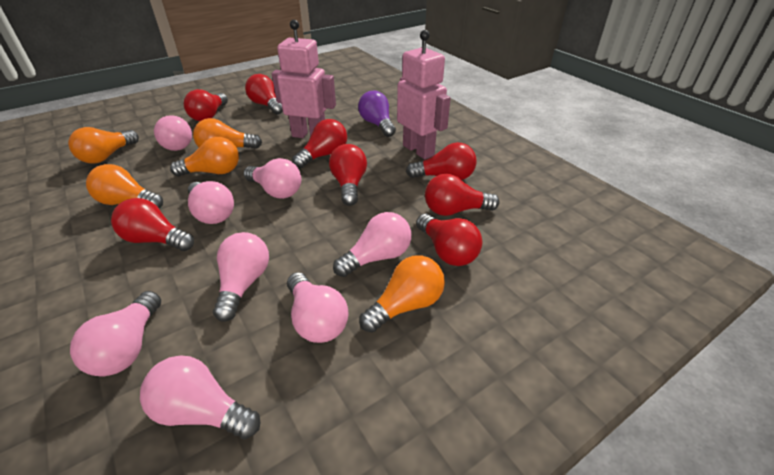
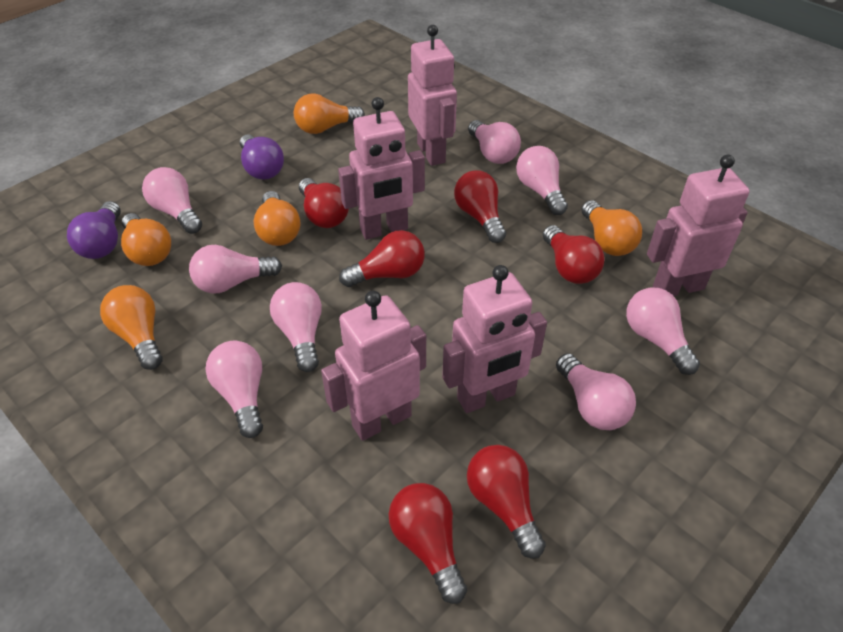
pink robot: [272,20,336,138] [397,30,451,159] = 2 -> [321,291,426,441] [338,97,425,240] [408,25,457,166] [442,265,547,413] [647,155,750,296] = 5
purple light bulb: [358,91,396,137] = 1 -> [67,201,121,259] [240,134,284,179] = 2
red light bulb: [111,198,194,251] [184,89,228,121] [245,74,283,115] [292,119,347,168] [329,144,367,206] [406,142,477,180] [416,214,482,266] [425,174,500,216] = 8 -> [299,178,349,228] [339,230,425,287] [389,483,467,604] [454,170,506,243] [467,445,546,559] [543,225,604,284] = 6

